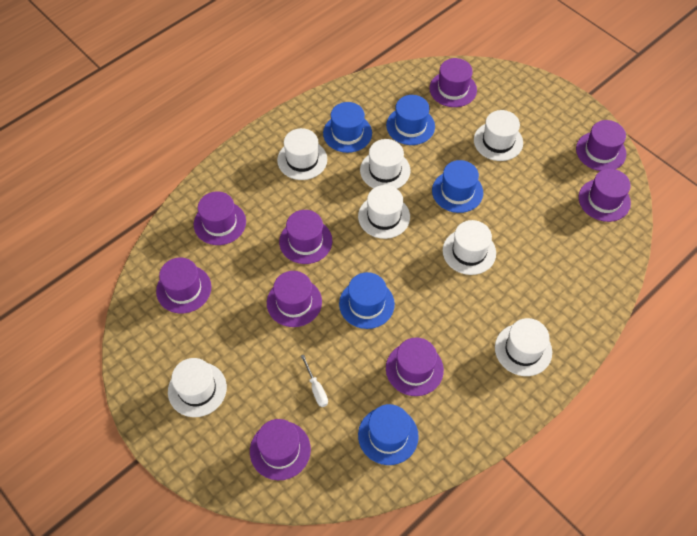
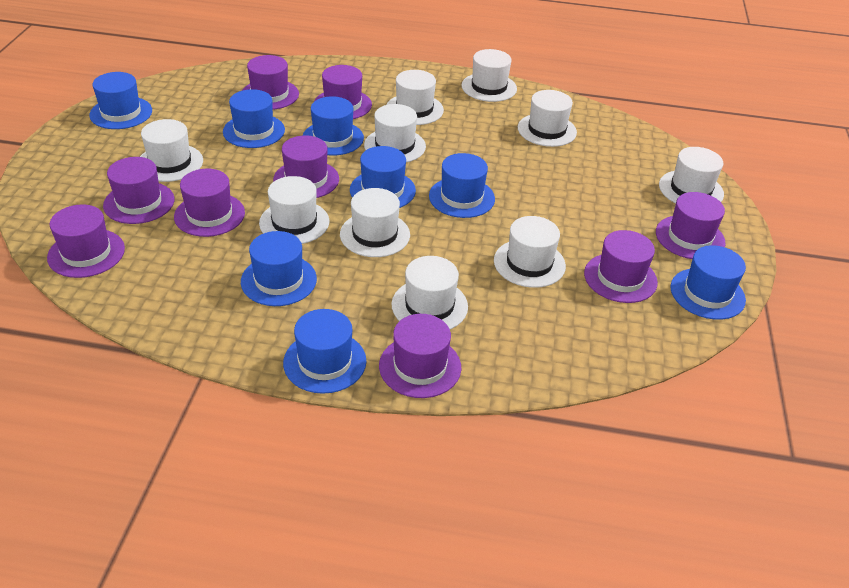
blue hat: [323,102,372,153] [339,272,395,329] [358,404,419,465] [386,95,435,145] [432,160,483,213] = 5 -> [89,72,152,129] [223,89,285,148] [241,231,317,306] [283,309,366,394] [302,96,364,155] [350,146,416,208] [429,153,495,218] [670,245,746,320] = 8
white hat: [168,358,227,417] [277,128,327,180] [358,185,410,239] [360,139,410,189] [443,220,496,275] [474,110,523,161] [495,318,552,376] = 7 -> [140,119,203,182] [259,176,329,244] [340,188,410,257] [364,104,426,163] [386,70,444,125] [391,256,468,329] [462,49,517,102] [494,216,566,288] [518,90,577,147] [659,147,724,203] = 10
white screwdriver: [301,355,328,407] = 1 -> none = 0

